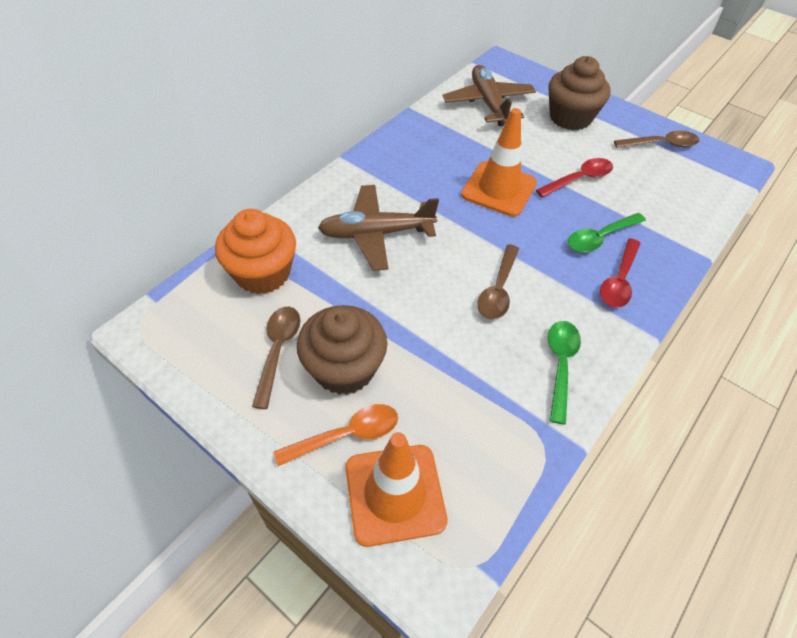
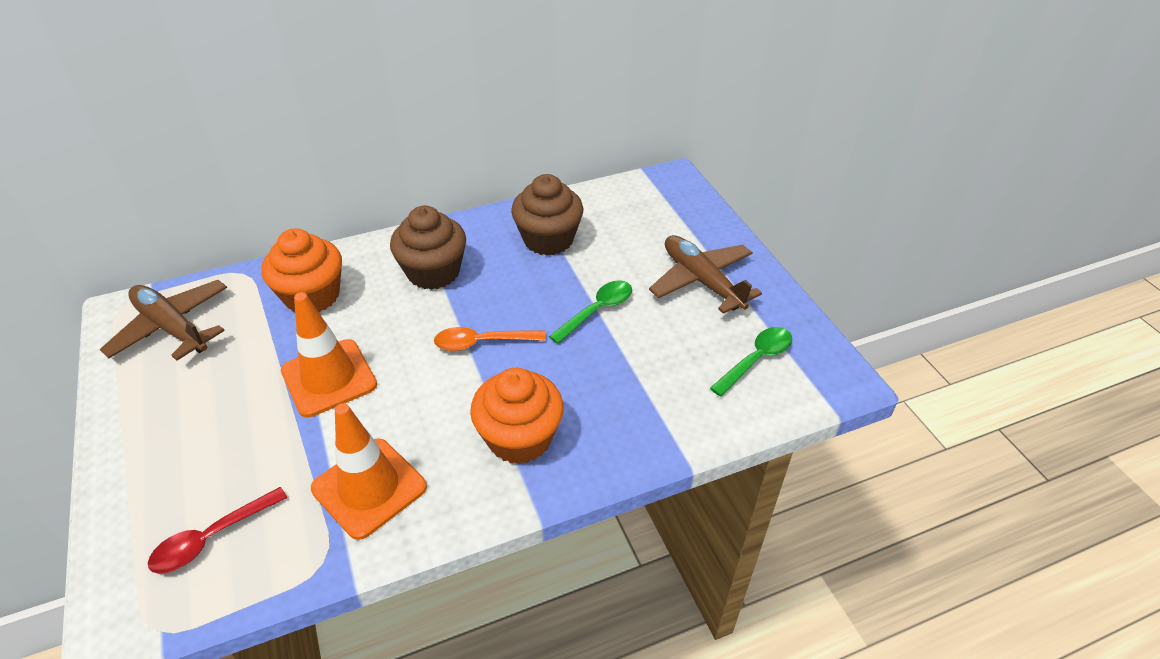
brown spoon: [252,307,300,409] [477,244,519,320] [614,131,699,148] = 3 -> none = 0
orange cupcake: [215,209,296,294] = 1 -> [261,228,342,312] [470,368,564,464] = 2
red spoon: [536,158,613,197] [600,238,641,308] = 2 -> [148,487,287,574] = 1

